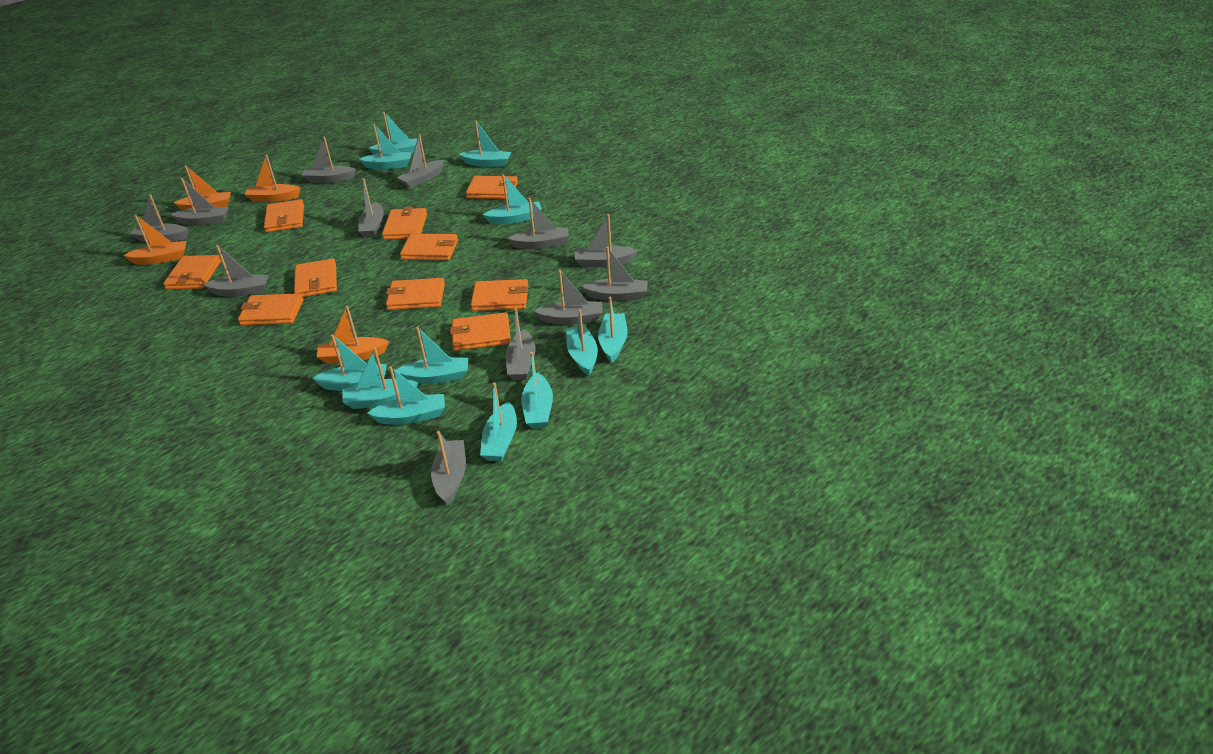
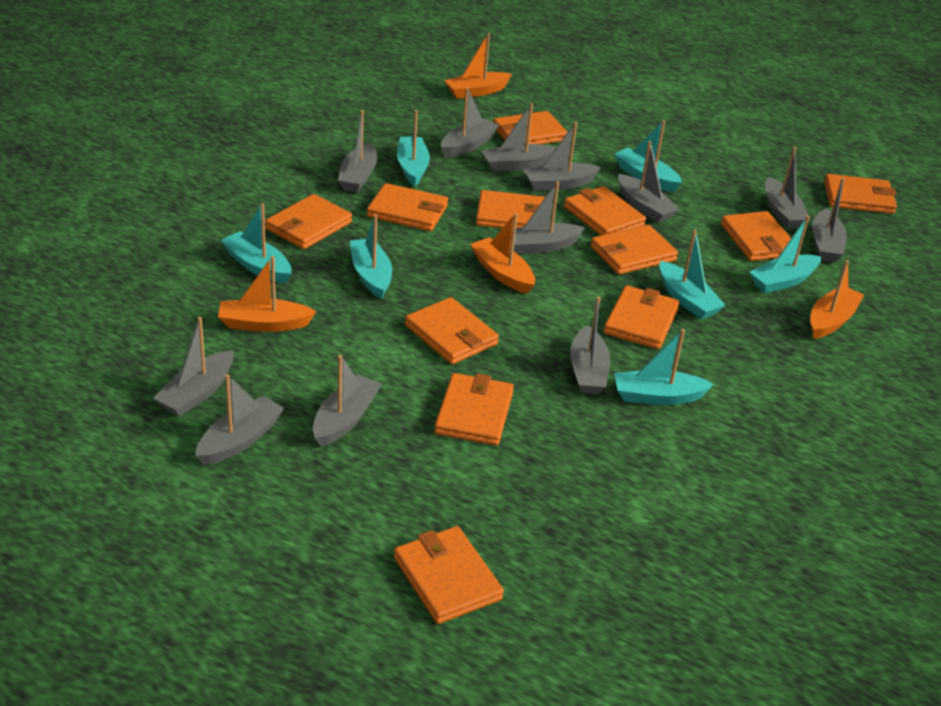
orange wallet: [163,255,221,290] [238,293,304,325] [264,199,304,232] [294,258,337,297] [382,207,427,240] [386,278,445,310] [400,234,458,260] [450,312,511,351] [466,176,518,199] [471,279,528,311] = 10 -> [265,194,352,249] [367,183,448,231] [394,526,504,624] [405,297,499,364] [434,373,514,446] [476,190,545,228] [493,111,567,144] [564,186,646,235] [591,225,678,275] [604,285,680,349] [721,211,791,261] [824,174,897,214] = 12
turquoise boat: [312,334,387,391] [342,348,418,409] [359,124,412,169] [367,366,445,425] [368,112,417,154] [396,327,468,384] [459,121,511,167] [480,382,517,461] [483,174,542,224] [521,352,553,429] [566,310,598,376] [598,297,627,363] = 12 -> [221,203,291,284] [350,214,392,299] [397,110,430,186] [614,120,682,192] [614,329,714,405] [660,230,726,319] [749,215,822,293] = 7

